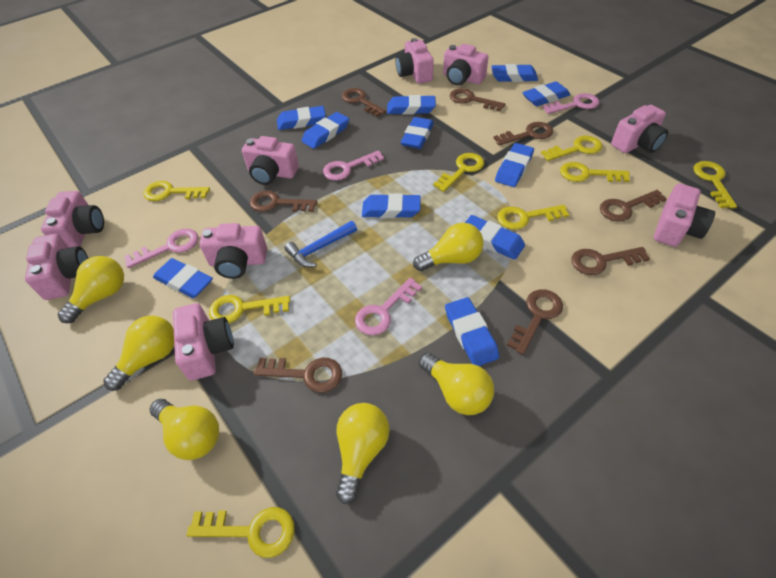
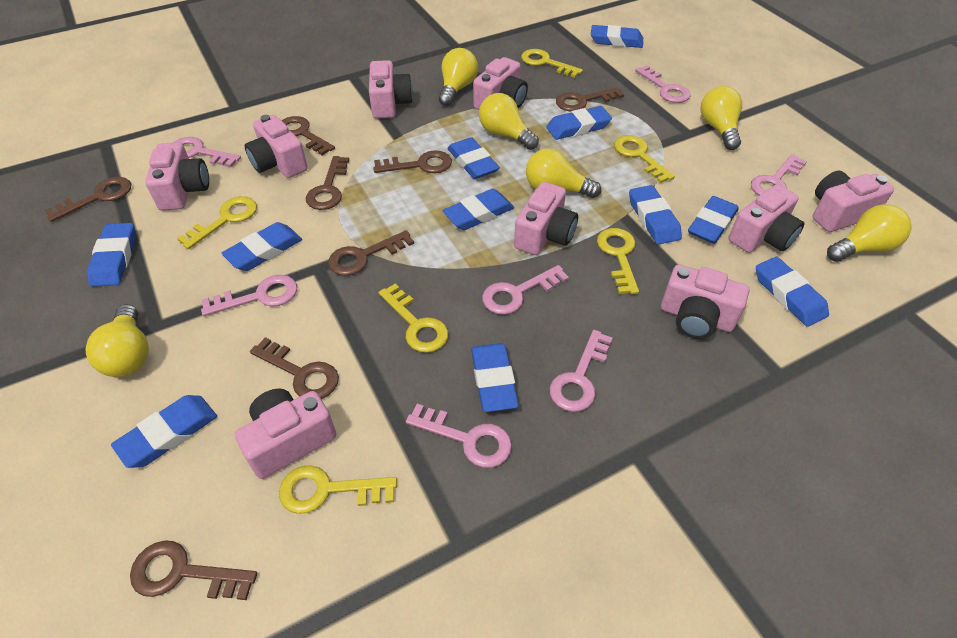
blue hammer: [284,221,357,267] = 1 -> none = 0
pink key: [124,229,198,268] [323,150,384,181] [355,278,422,335] [542,93,599,114] = 4 -> [173,137,241,167] [201,275,297,316] [406,404,512,468] [482,265,569,315] [550,330,613,412] [635,65,691,103] [751,154,807,196] = 7
yellow key: [143,181,210,201] [187,507,295,558] [209,295,290,323] [433,153,484,192] [497,205,569,230] [541,136,602,161] [560,162,630,182] [693,161,737,209] = 8 -> [177,196,257,249] [279,465,397,514] [378,283,448,353] [521,49,583,78] [597,228,639,294] [614,135,675,183] = 6

